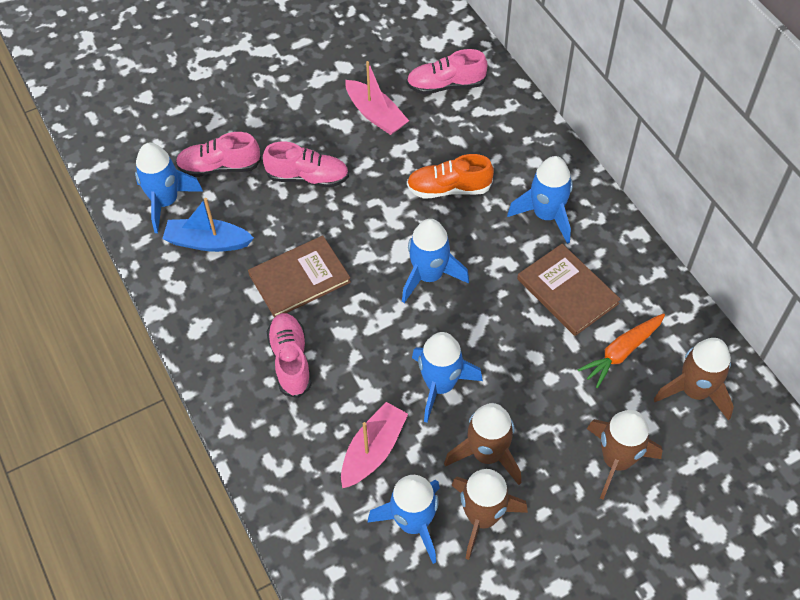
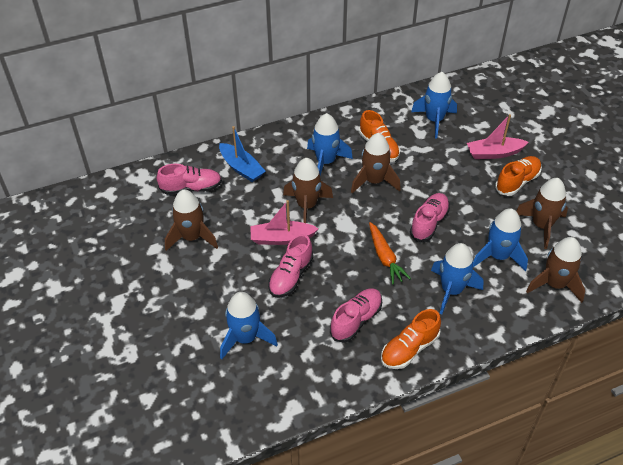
brown book: [248,235,351,318] [517,244,621,336] = 2 -> none = 0
brown rocket: [444,403,521,485] [451,469,528,560] [587,410,662,500] [654,338,734,421] = 4 -> [165,190,218,251] [283,158,333,223] [351,133,401,193] [516,178,568,249] [526,237,585,303] = 5
orange shoe: [407,154,494,198] = 1 -> [359,110,400,162] [381,309,441,369] [495,156,542,196] = 3

